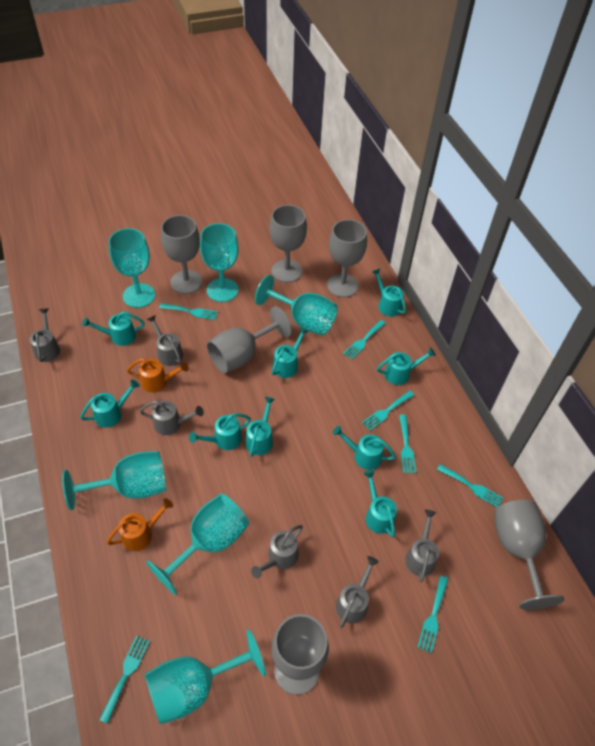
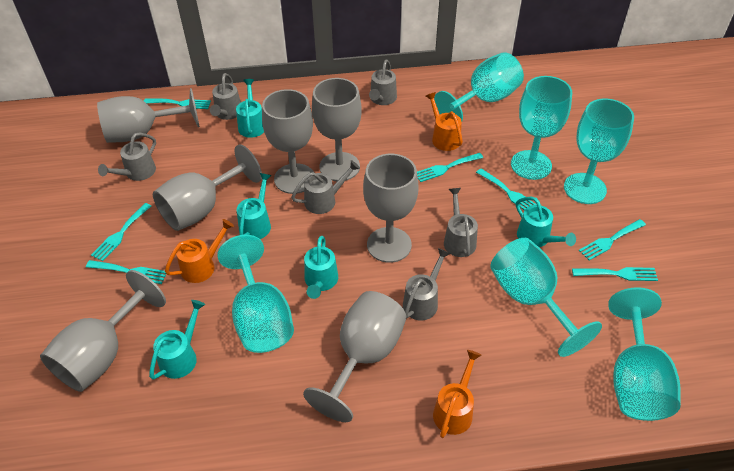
grey goblet: [161,215,202,294] [207,306,292,373] [270,205,307,283] [271,614,329,695] [327,219,367,297] [494,500,564,610] = 6 -> [40,270,166,392] [97,88,200,143] [153,144,262,231] [262,89,314,194] [303,291,406,422] [312,78,362,181] [363,154,418,263] = 7
orange watering can: [107,498,173,551] [127,358,189,393] = 2 -> [165,219,234,283] [426,92,463,151] [433,350,481,438] = 3
turquoise watering can: [80,380,139,428] [82,312,145,346] [189,413,251,450] [246,397,275,457] [271,327,309,378] [333,426,396,470] [364,470,397,538] [372,269,406,317] [377,347,436,385] = 9 -> [149,300,205,380] [236,79,264,138] [237,173,272,239] [304,236,338,299] [516,197,576,247] = 5

